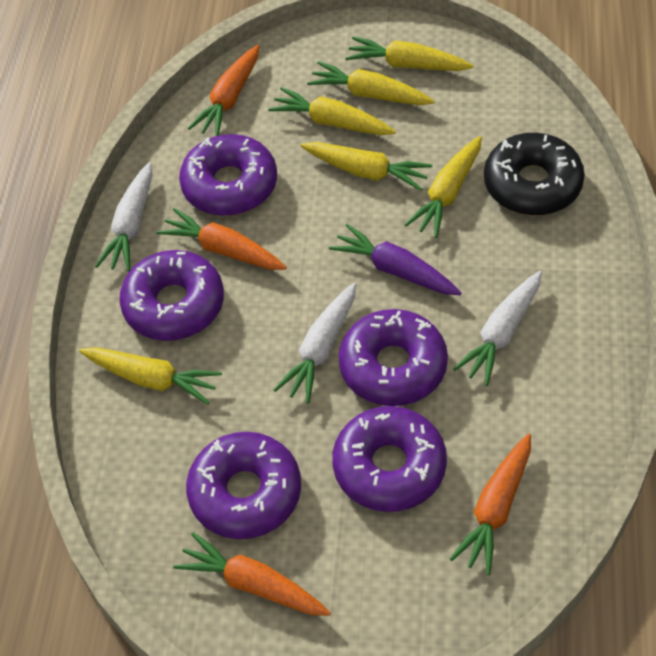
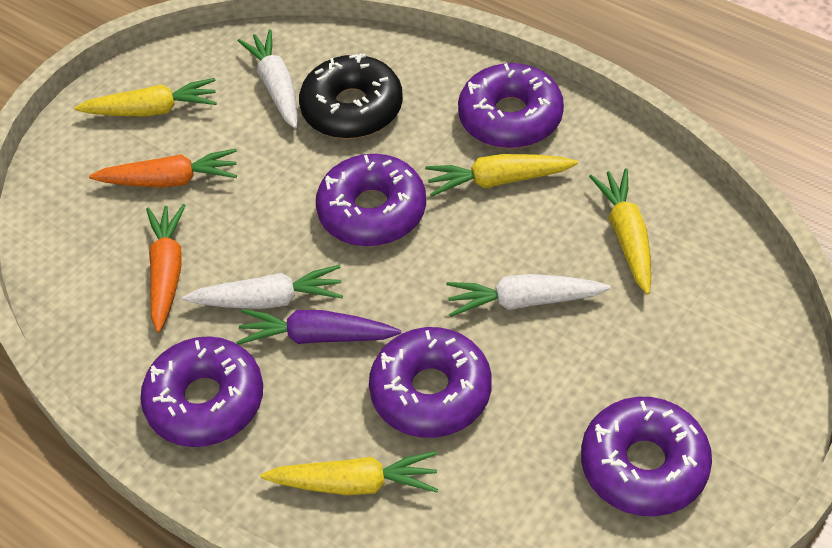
orange carrot: [156,208,287,270] [173,532,331,616] [187,45,259,136] [450,434,531,575] = 4 -> [89,149,237,188] [146,204,186,332] = 2
yellow carrot: [79,347,222,405] [268,87,396,135] [300,142,432,191] [307,61,435,105] [345,37,474,71] [405,136,482,238] = 6 -> [74,78,217,117] [260,451,438,495] [425,154,578,197] [589,168,651,295] = 4

